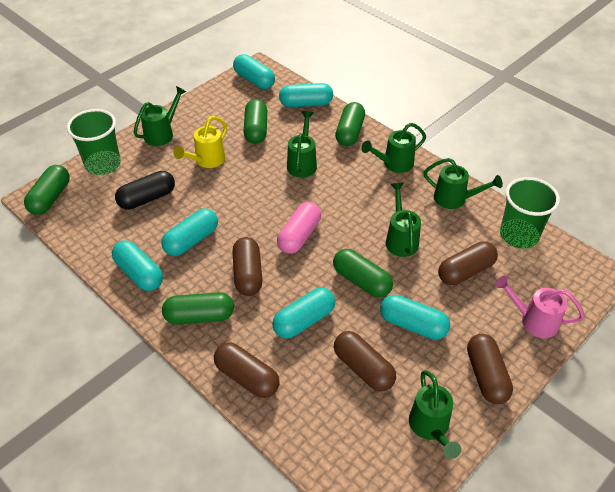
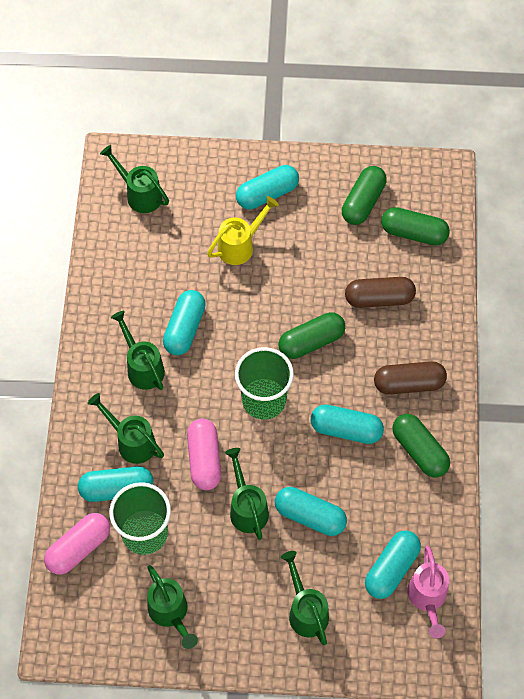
black capsule: [115,171,175,210] = 1 -> none = 0
brown capsule: [214,342,280,398] [232,237,263,296] [334,331,396,391] [438,241,498,285] [467,334,513,404] = 5 -> [345,277,416,308] [374,361,447,395] = 2
green capsule: [24,165,70,215] [162,292,234,325] [244,99,267,144] [333,249,393,298] [335,102,365,146] = 5 -> [279,312,345,359] [342,166,387,225] [381,207,450,246] [392,414,450,478] = 4
pink capsule: [277,202,321,254] = 1 -> [44,513,110,575] [187,419,221,490] = 2

